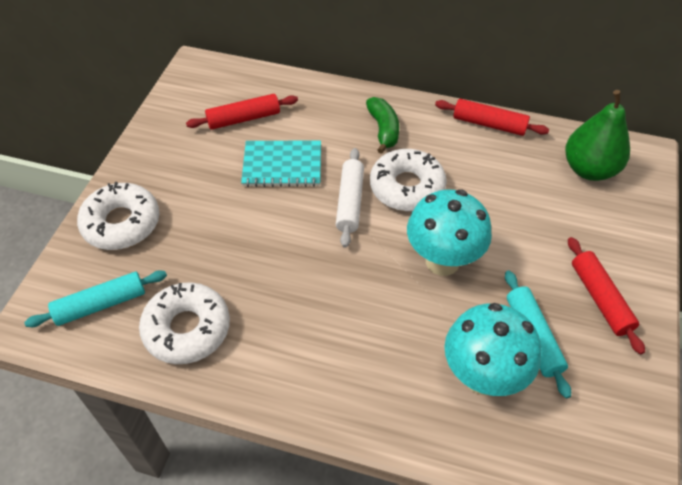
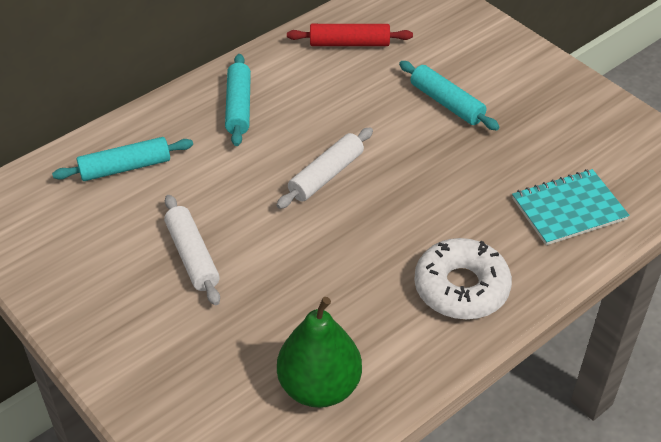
green banana: [366,97,399,154] = 1 -> none = 0
red rolling pin: [186,94,298,130] [435,99,549,136] [568,237,645,354] = 3 -> [287,24,413,46] = 1
turquoise mushroom: [407,189,492,276] [444,303,541,396] = 2 -> none = 0
turquoise rolling pin: [24,270,167,327] [505,271,571,398] = 2 -> [52,137,193,181] [225,54,251,146] [399,61,500,130] = 3
white donut: [77,182,159,250] [139,282,230,364] [370,149,447,211] = 3 -> [414,238,512,319] = 1
white rolling pin: [336,148,364,248] = 1 -> [164,195,220,305] [276,127,373,209] = 2

